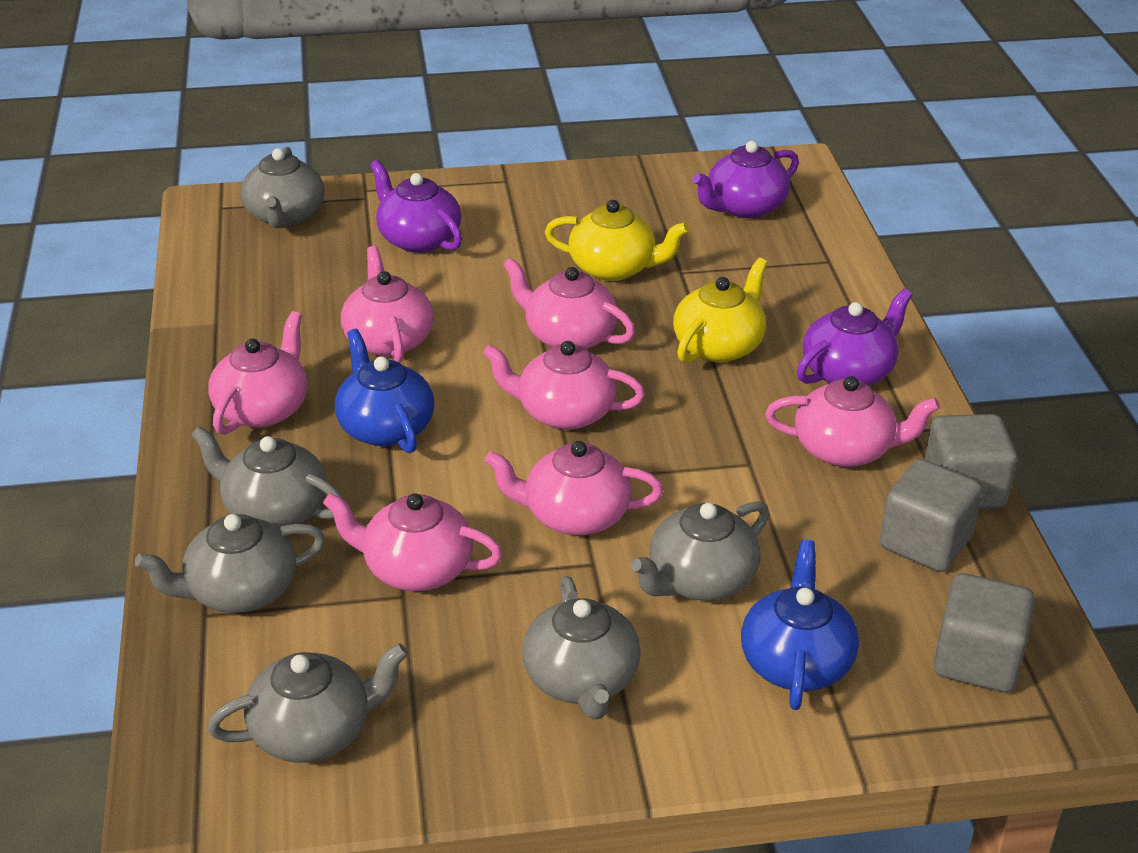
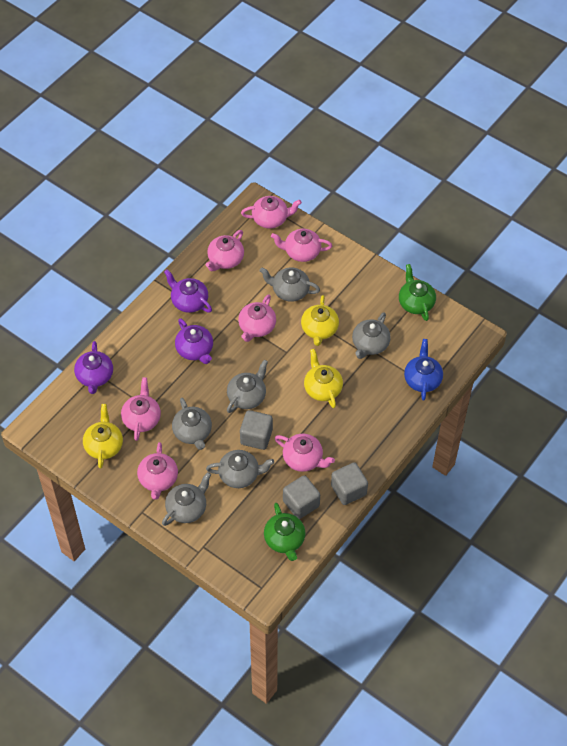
blue teapot: [335,329,434,453] [741,540,859,710] = 2 -> [404,339,443,401] = 1
green teapot: none = 0 -> [264,503,306,561] [399,264,436,321] = 2
yellow teapot: [545,200,689,281] [673,258,768,363] = 2 -> [83,404,123,469] [301,295,339,346] [304,349,343,408] = 3

